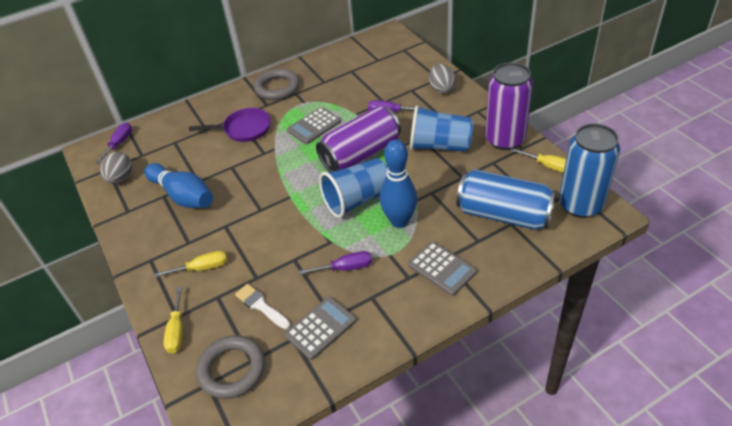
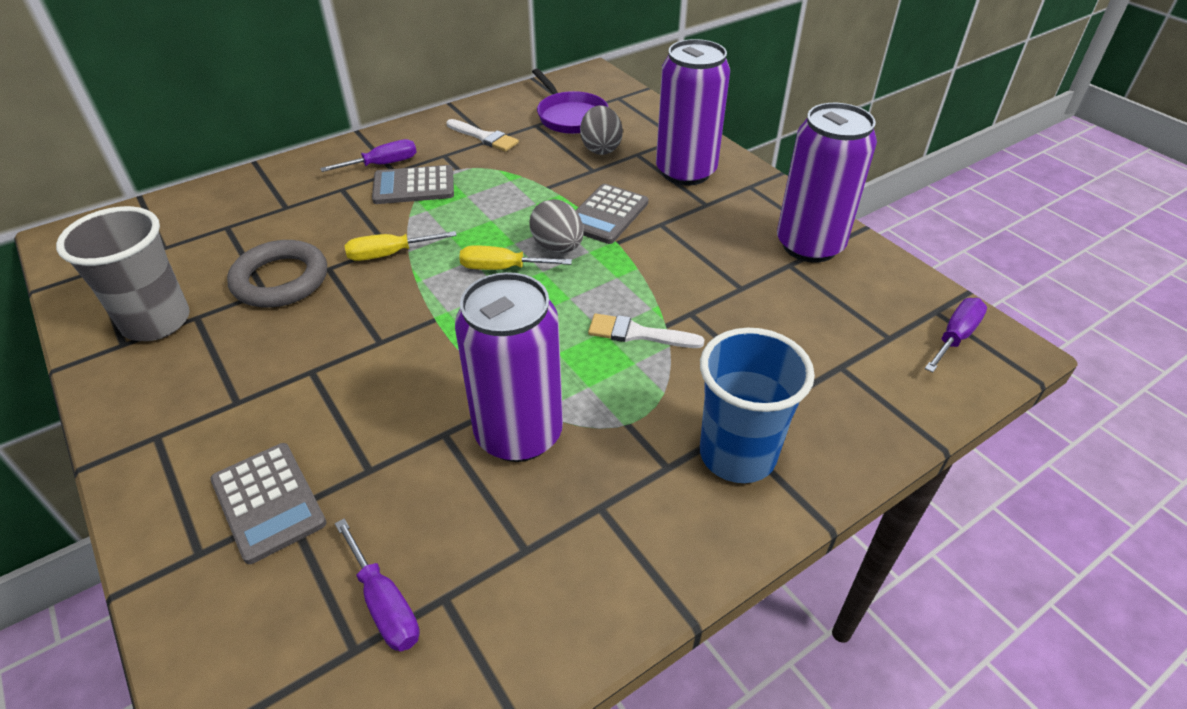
blue bowling pin: [144,163,213,208] [380,140,417,228] = 2 -> none = 0
blue can: [456,169,557,230] [559,123,620,218] = 2 -> none = 0
blue cup: [319,158,388,218] [410,106,473,152] = 2 -> [700,328,815,483] = 1
grey cup: none = 0 -> [56,206,190,341] = 1
grey ring: [196,335,265,399] [254,68,300,100] = 2 -> [227,240,327,308] = 1
purple can: [316,106,401,172] [485,62,533,150] = 2 -> [455,272,563,462] [656,39,730,186] [777,103,877,263] = 3
white brush: [235,284,291,330] = 1 -> [447,119,519,152] [588,313,705,348] = 2
yellow screwdriver: [155,251,227,277] [164,287,183,353] [510,148,566,173] = 3 -> [345,231,457,261] [459,245,572,270] = 2

